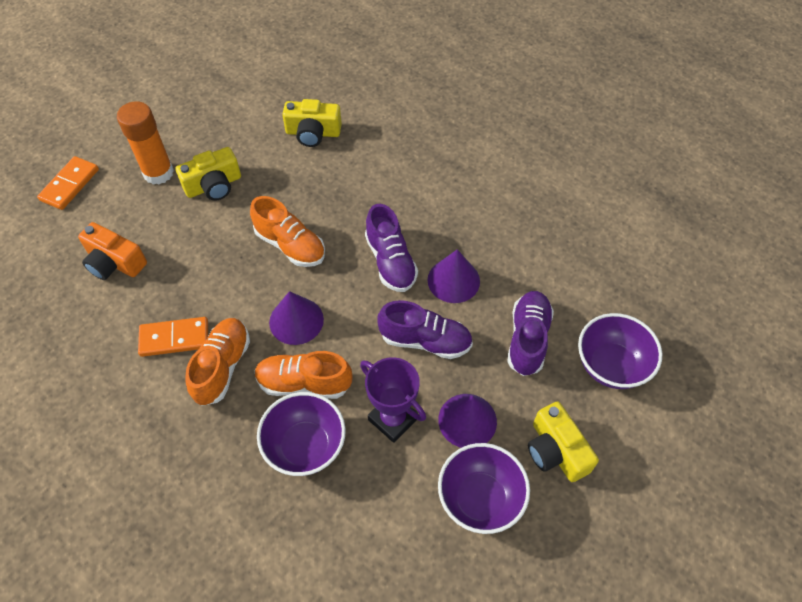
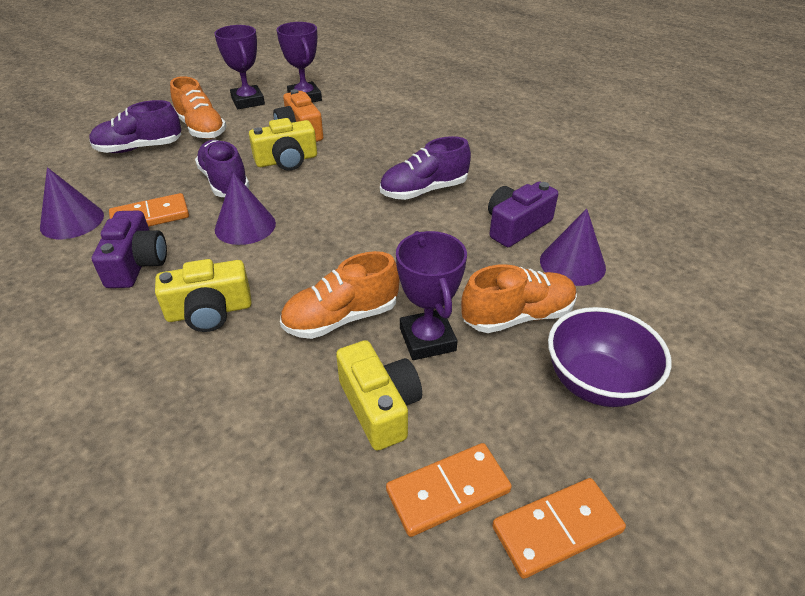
orange domino: [37,156,99,210] [138,317,208,357] = 2 -> [109,193,189,227] [386,443,512,537] [492,478,626,579] = 3
orange glue stick: [117,101,174,185] = 1 -> none = 0
purple bowl: [257,392,346,476] [438,443,530,534] [578,313,662,389] = 3 -> [548,307,671,407] = 1
purple camera: none = 0 -> [92,210,167,288] [488,182,558,247] = 2
purple trophy: [360,357,426,443] = 1 -> [214,25,265,109] [277,22,322,103] [396,231,467,360] = 3

